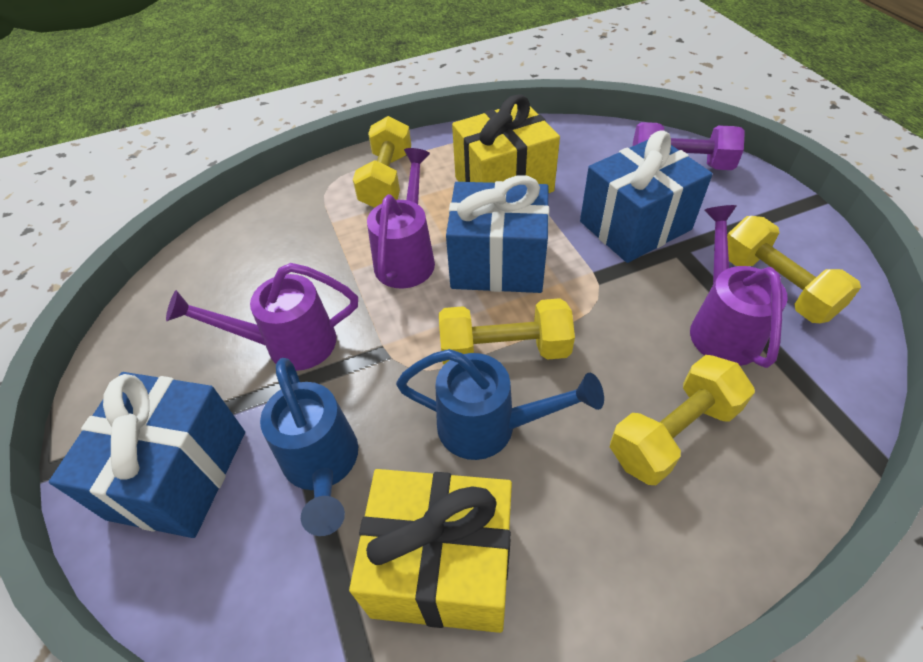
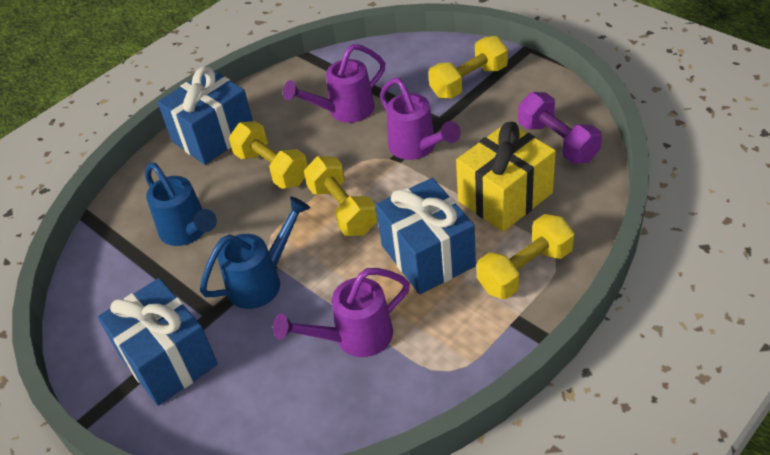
yellow gift: [349,469,512,633] [452,94,560,193] = 2 -> [456,122,556,232] = 1

